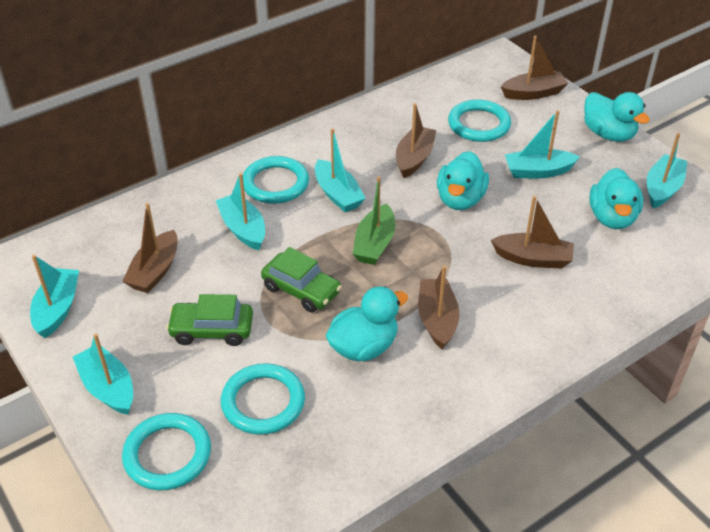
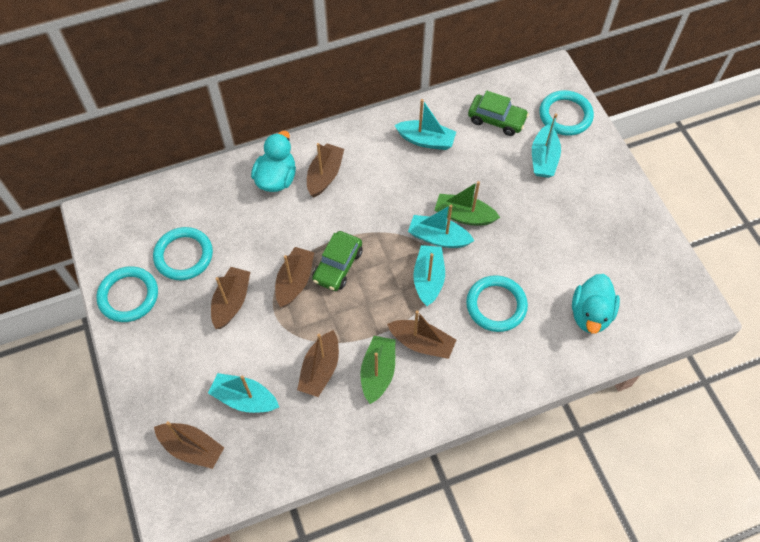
brown boat: [122,203,178,293] [396,103,436,178] [418,266,459,349] [491,196,574,269] [501,35,568,100] = 5 -> [154,421,224,469] [211,267,250,329] [275,247,314,307] [297,330,339,397] [307,143,344,197] [387,310,456,359] = 6
green boat: [353,176,395,265] = 1 -> [360,336,395,404] [435,181,500,225] = 2
turquoise boat: [30,255,79,338] [73,334,133,415] [216,173,265,250] [315,128,366,212] [505,110,580,178] [647,133,687,208] = 6 -> [208,373,279,413] [395,99,456,150] [408,204,474,248] [413,245,445,306] [532,113,561,178] = 5
turquoise duck: [326,286,408,361] [437,151,489,210] [584,92,650,142] [589,168,643,229] = 4 -> [251,131,296,192] [572,274,620,334] = 2

